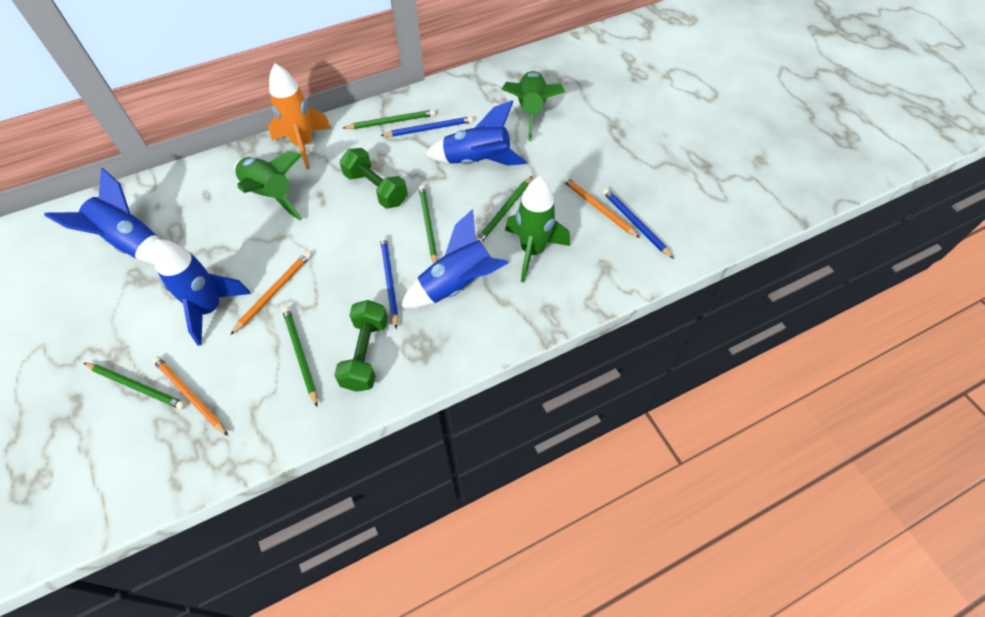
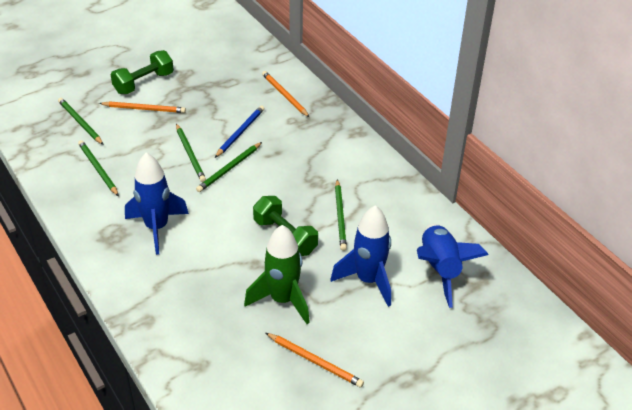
blue pencil: [380,116,473,137] [380,236,398,329] [603,188,674,259] = 3 -> [215,106,265,158] = 1
blue rocket: [44,168,160,265] [152,239,251,346] [401,209,508,308] [425,100,527,165] = 4 -> [125,153,189,255] [331,205,391,307] [417,224,489,308] = 3
green rocket: [234,151,302,220] [501,71,565,141] [505,176,570,282] = 3 -> [244,225,310,324] = 1
orange rocket: [268,63,332,169] = 1 -> none = 0

